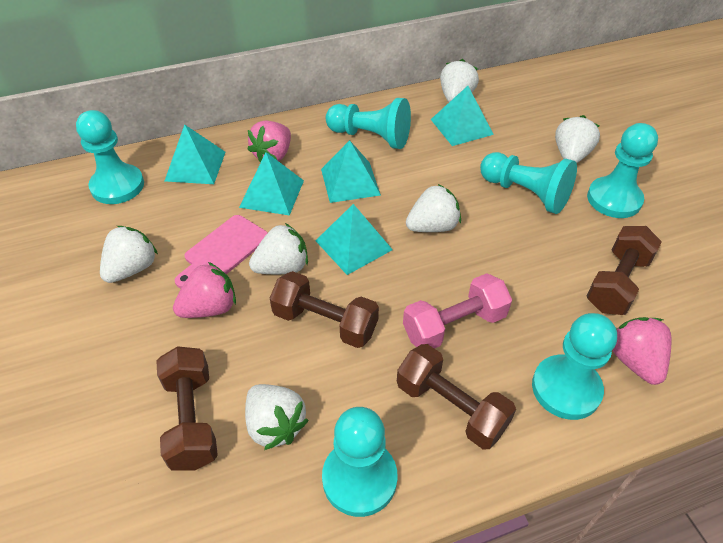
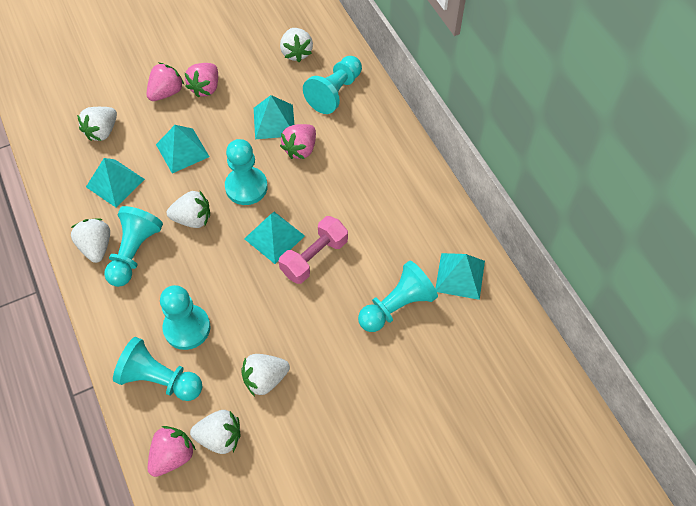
brown dumbbell: [156,346,218,471] [270,271,379,348] [397,344,516,449] [586,226,662,315] = 4 -> none = 0
pink cutting board: [175,215,268,288] = 1 -> none = 0
pink strawberry: [173,262,236,318] [248,121,291,163] [612,317,671,385] = 3 -> [147,63,184,101] [148,426,196,477] [185,63,218,98] [280,124,316,159] = 4

